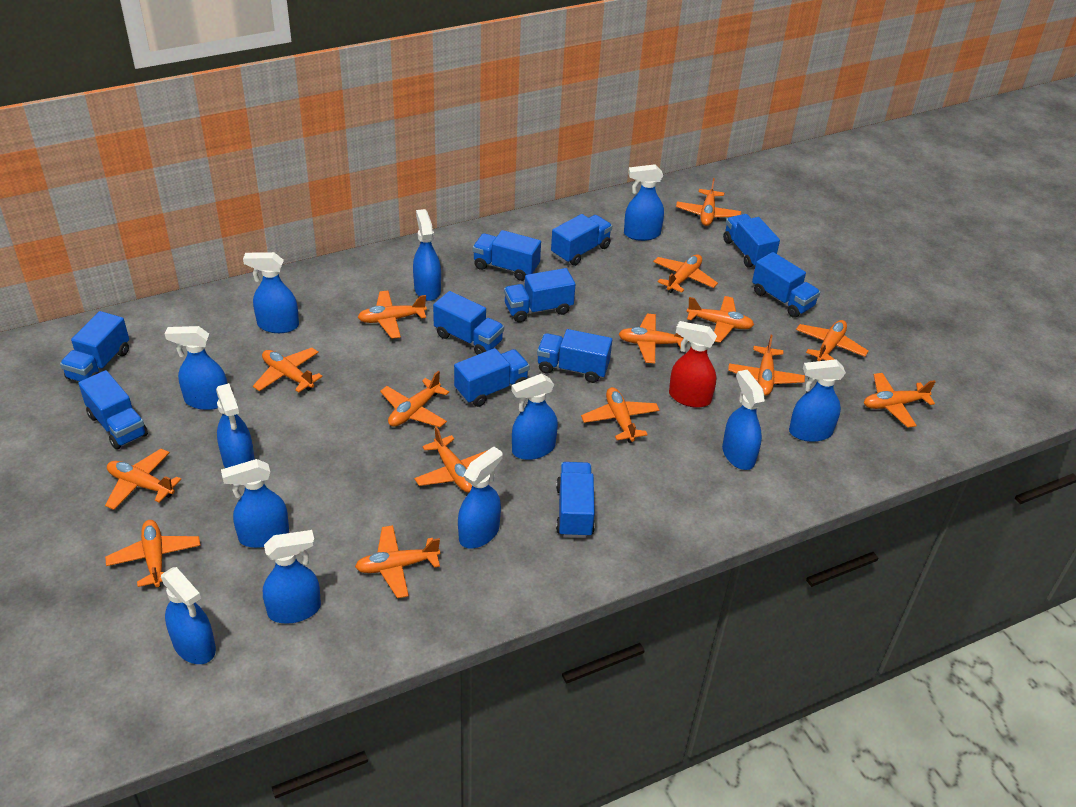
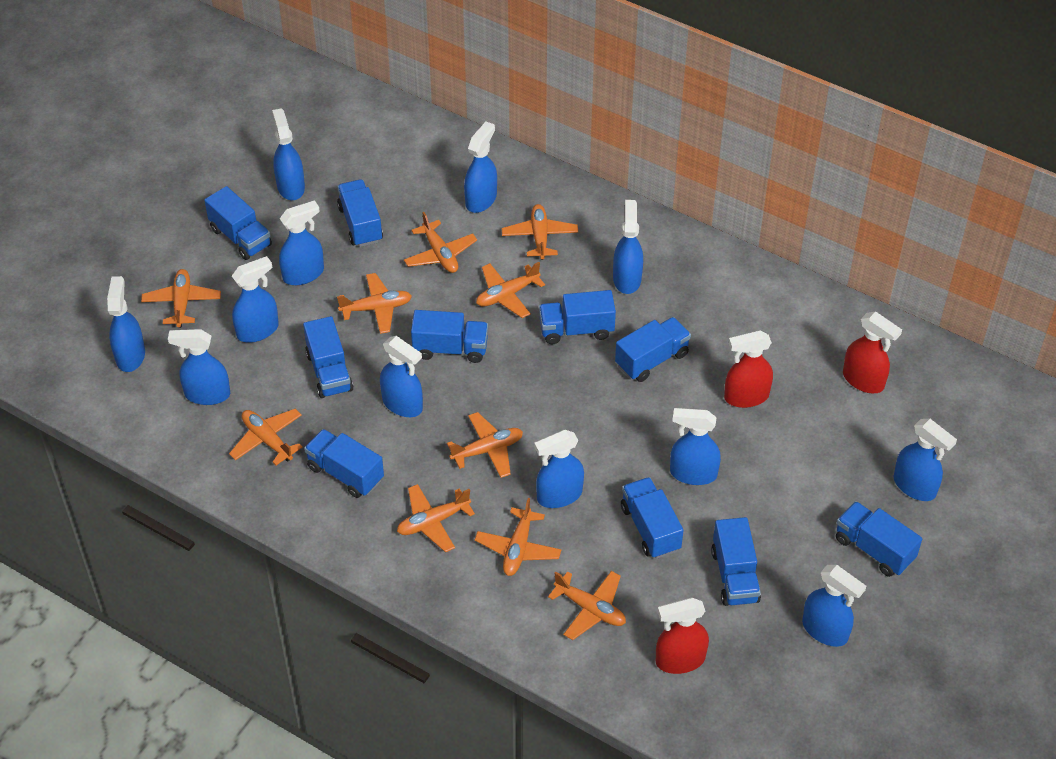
blue truck: [60,311,129,382] [78,370,148,450] [433,291,504,355] [454,348,530,407] [473,230,541,281] [504,268,575,322] [537,329,612,383] [551,214,612,266] [556,462,595,538] [723,214,780,268] [752,252,820,318] = 11 -> [204,186,272,260] [303,316,354,398] [304,429,384,498] [337,179,383,247] [411,310,488,363] [539,290,616,344] [615,317,691,382] [621,477,683,559] [711,517,761,606] [836,501,922,577] = 10
orange plane: [105,449,181,510] [105,520,201,588] [253,348,322,393] [355,525,440,598] [358,290,427,339] [380,371,449,427] [414,426,488,492] [581,387,660,443] [619,314,684,363] [653,254,718,293] [676,178,741,226] [687,296,754,343] [728,335,805,396] [796,320,868,361] [864,373,936,428] = 15 -> [141,269,221,328] [229,409,302,465] [337,273,412,334] [397,484,475,552] [404,212,477,273] [447,412,523,478] [475,498,562,576] [476,262,545,318] [502,204,578,260] [548,571,626,640] = 10
red spray bottle: [669,321,717,408] = 1 -> [656,597,709,674] [724,330,773,408] [843,311,902,393] = 3

